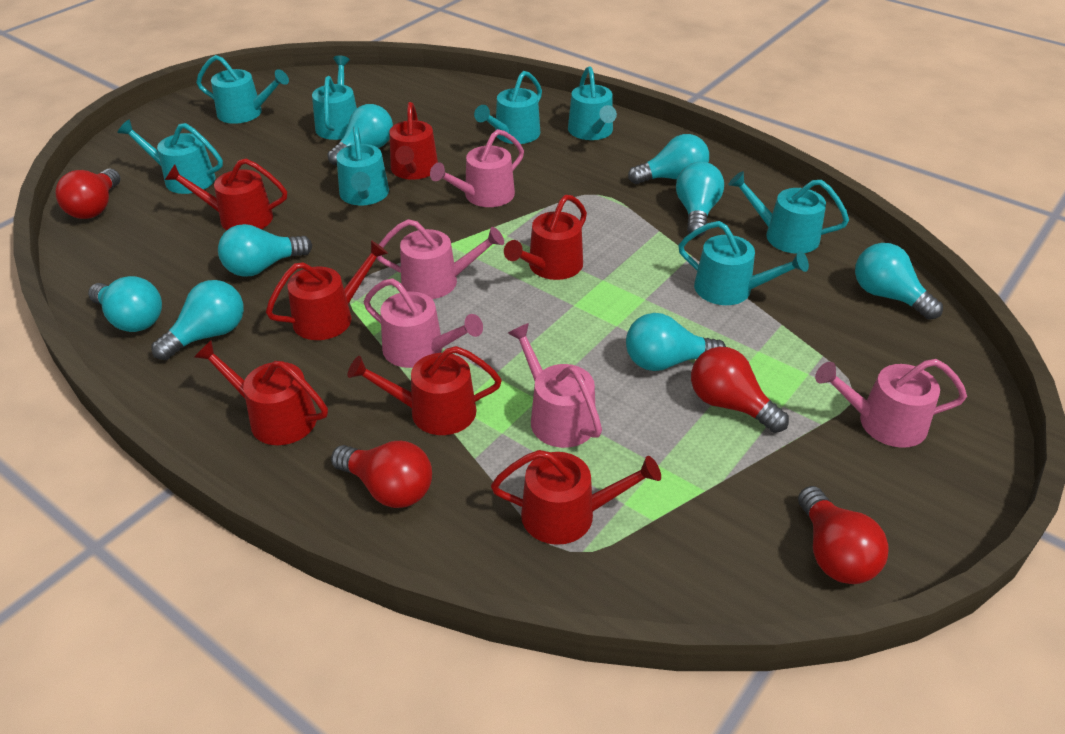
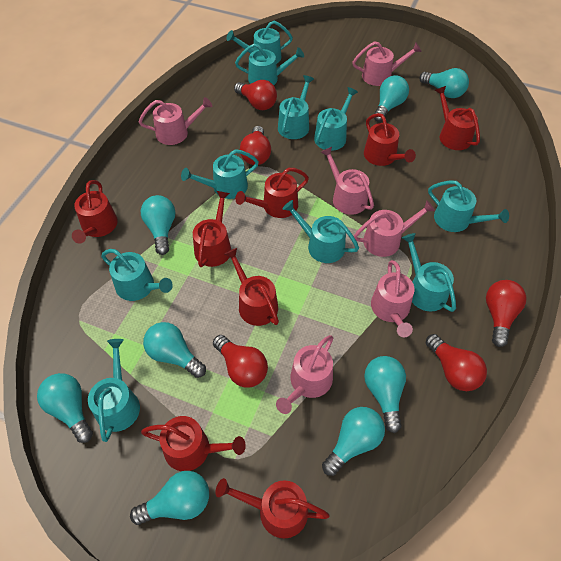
pink watering can: [364,278,483,368] [377,219,504,299] [430,129,524,207] [508,323,602,448] [815,359,967,448] = 5 -> [139,97,212,145] [276,335,333,414] [321,147,374,215] [352,41,422,86] [354,201,435,257] [371,260,415,337] = 6
red light bulb: [55,168,120,219] [331,441,432,508] [691,347,789,433] [798,486,889,584] = 4 -> [213,335,268,388] [234,80,277,110] [240,126,271,165] [426,334,487,391] [486,280,526,347] = 5
red watering can: [165,158,287,230] [194,340,328,445] [266,240,388,340] [348,346,502,435] [389,102,438,180] [491,450,661,545] [504,195,587,280] = 7 -> [72,180,118,244] [141,416,246,471] [193,191,231,267] [215,478,330,539] [224,248,279,326] [235,168,309,218] [364,113,416,166] [435,86,480,150] = 8
turquoise watering can: [117,119,223,194] [196,55,289,124] [312,55,357,140] [336,126,389,205] [474,71,542,144] [568,66,617,140] [678,221,809,305] [728,171,849,254] = 8 -> [88,339,140,442] [101,249,173,301] [181,149,259,199] [227,21,293,64] [235,44,304,85] [278,75,314,139] [283,200,359,263] [314,87,358,151] [402,233,456,312] [428,180,509,232] = 10

